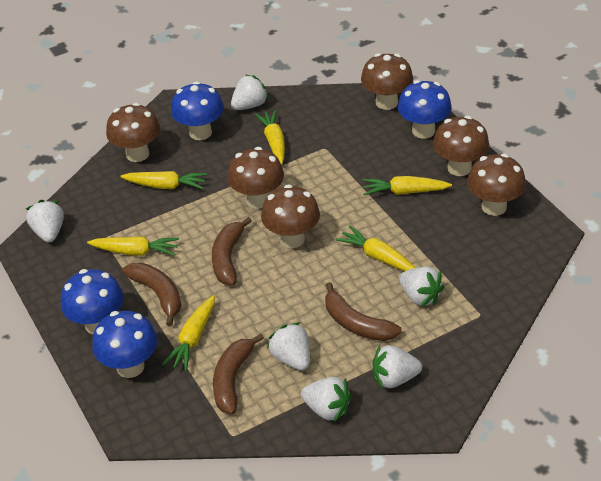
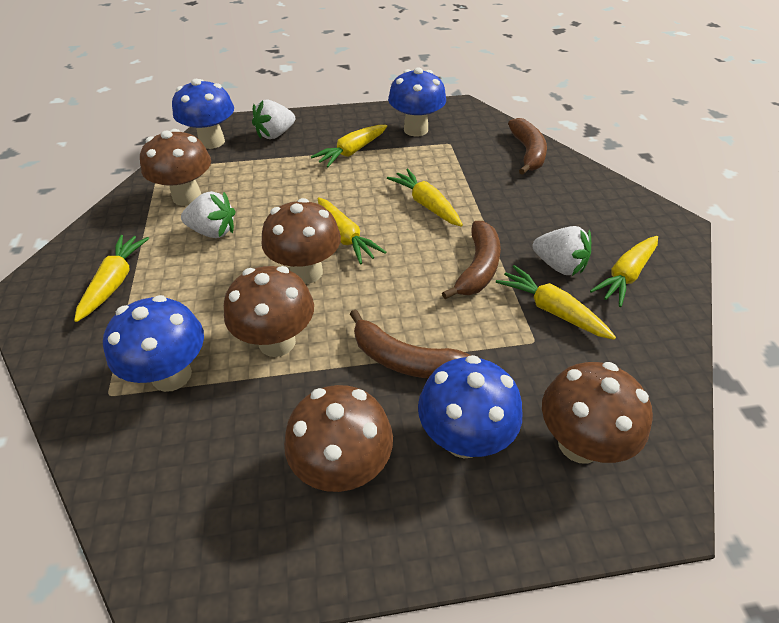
brown banana: [122,262,181,326] [212,217,252,285] [213,333,264,414] [325,282,402,341] = 4 -> [350,309,471,378] [442,221,501,299] [508,118,547,175] = 3
brown mushroom: [106,103,160,162] [227,147,284,209] [261,184,320,248] [361,53,413,110] [433,116,489,176] [467,154,526,216] = 6 -> [140,129,211,206] [224,266,314,357] [262,198,341,284] [284,385,393,492] [542,362,653,464] = 5
white strawberry: [26,200,64,243] [231,74,269,110] [267,322,310,371] [301,377,352,422] [373,345,422,389] [399,266,444,307] = 6 -> [181,191,235,238] [252,100,295,139] [533,226,591,276] = 3

